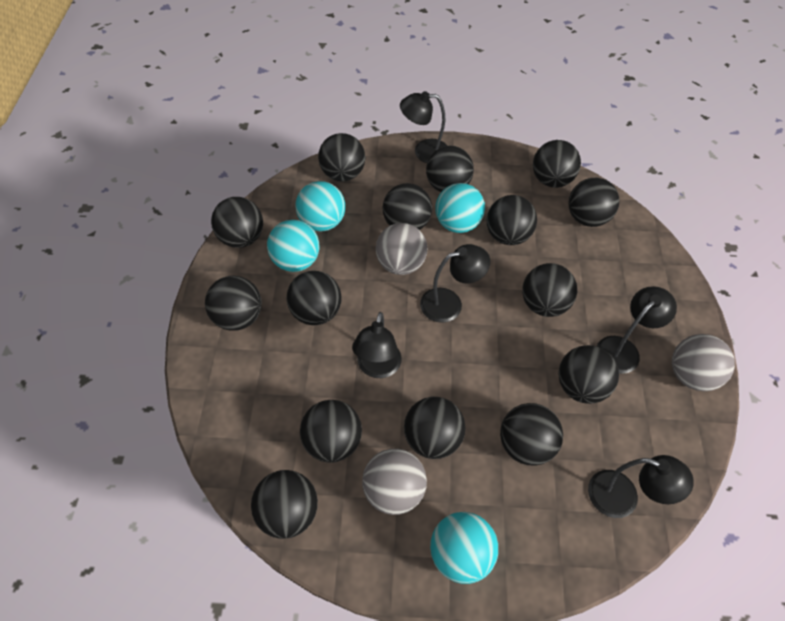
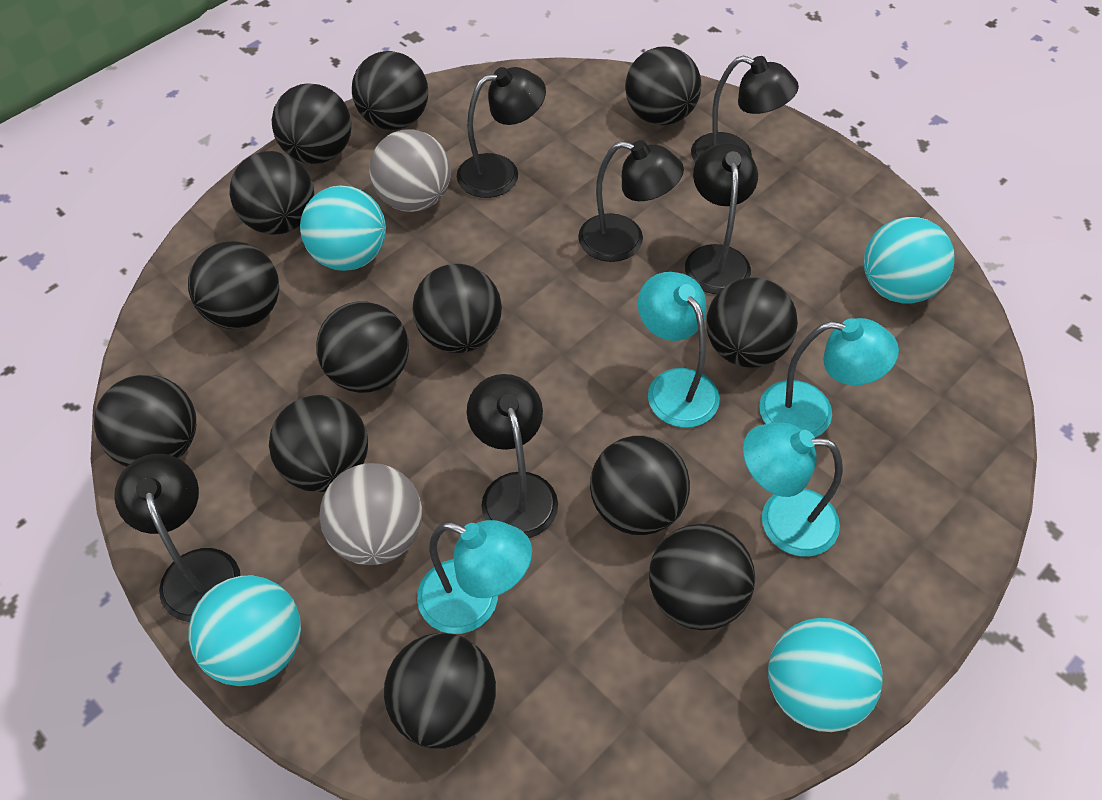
black ball: [205,276,262,331] [211,197,263,248] [251,470,318,539] [286,271,342,325] [300,400,362,463] [318,133,365,181] [382,183,432,230] [404,397,465,459] [426,146,474,192] [487,195,537,245] [500,403,563,466] [522,263,577,317] [533,140,581,188] [558,345,619,404] [568,178,619,227] = 15 -> [94,374,196,467] [188,241,279,329] [230,151,314,235] [269,395,368,492] [272,83,351,164] [316,301,409,393] [352,51,428,130] [384,633,496,749] [413,264,502,353] [590,435,690,535] [625,46,701,125] [649,524,755,630] [706,277,798,368] = 13
black lamp: [352,312,402,378] [400,91,448,163] [420,244,490,323] [588,455,694,518] [597,286,677,374] = 5 -> [114,454,241,622] [457,67,546,198] [467,374,558,538] [578,140,684,262] [685,143,758,294] [691,55,799,163] = 6
grey ball: [362,449,427,515] [376,223,428,275] [672,334,735,391] = 3 -> [319,463,422,565] [369,129,451,212] = 2
turquoise lamp: none = 0 -> [417,520,532,634] [638,272,720,428] [743,423,843,557] [759,318,899,437] = 4

